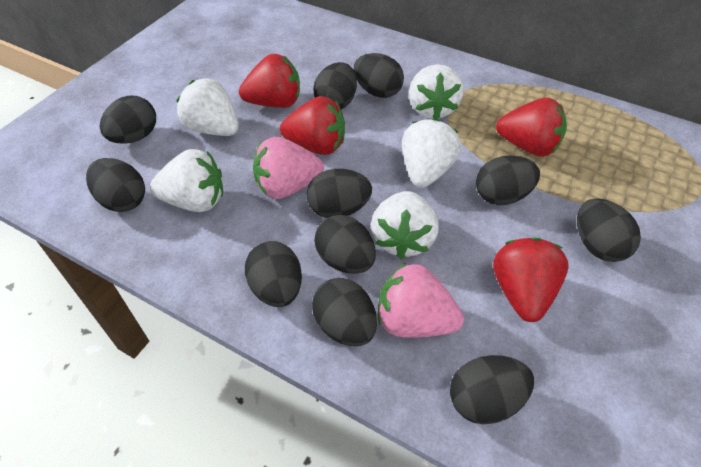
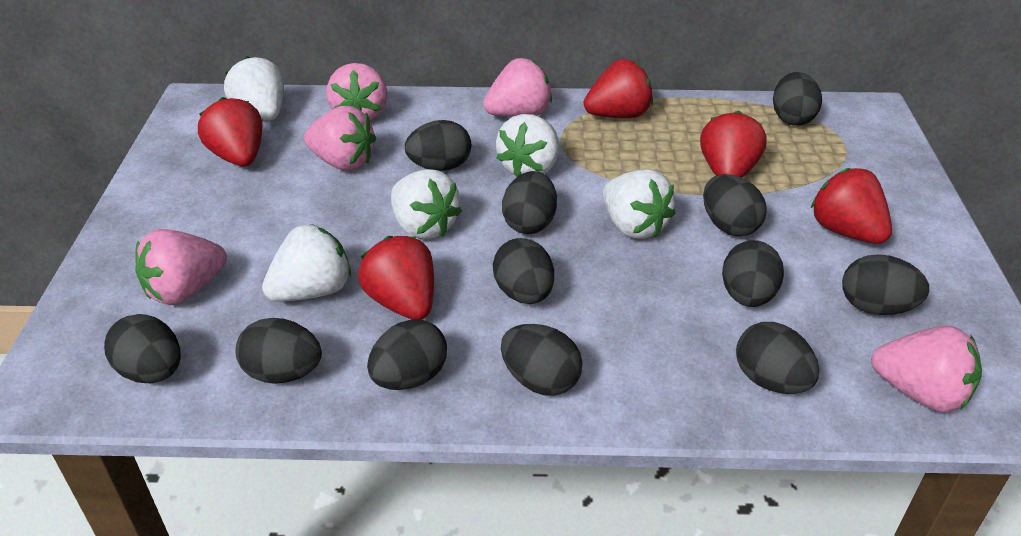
black egg: [86,158,145,212] [100,96,156,144] [245,241,302,307] [307,169,372,218] [312,278,377,346] [313,62,357,109] [314,215,376,274] [354,53,404,98] [450,355,534,425] [476,155,540,205] [577,198,641,262] = 11 -> [104,314,181,383] [236,318,322,384] [367,319,447,390] [405,120,471,171] [493,238,554,304] [501,324,582,396] [502,171,557,234] [703,174,767,236] [722,240,784,307] [736,322,819,394] [773,72,822,126] [842,254,929,315] = 12
pink strawberry: [253,137,324,199] [378,263,464,338] = 2 -> [135,229,227,305] [304,106,376,171] [326,63,387,121] [483,58,552,117] [871,326,982,412] = 5
red strawberry: [239,54,300,108] [280,96,345,155] [493,238,569,322] [496,98,567,157] = 4 -> [198,97,263,167] [358,236,434,320] [584,59,653,118] [700,110,767,178] [811,168,892,244] = 5

